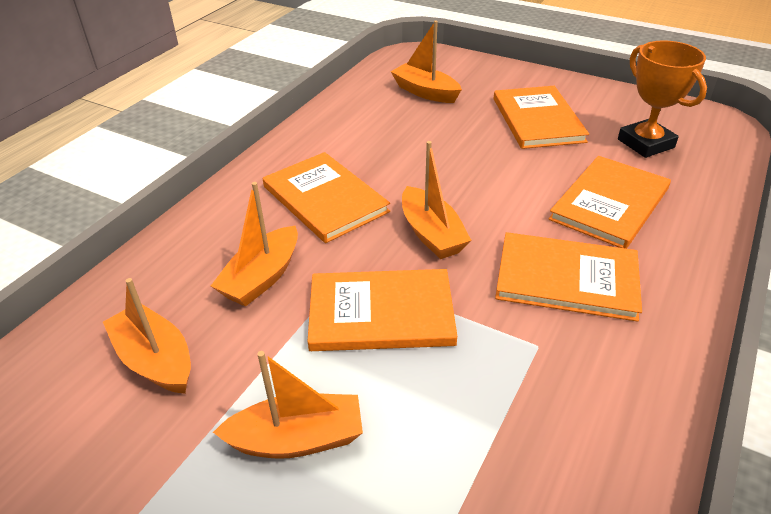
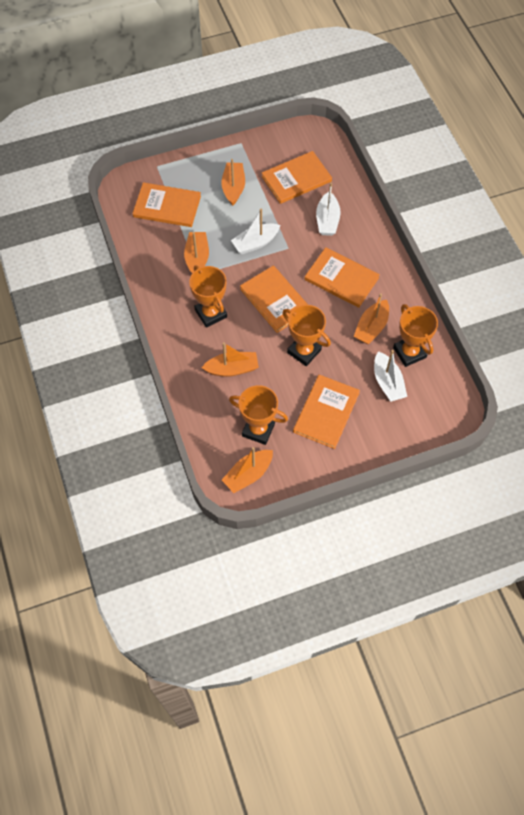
orange trophy: [618,41,707,158] = 1 -> [189,265,227,328] [229,385,288,445] [282,305,331,366] [393,304,438,367] = 4
white boat: none = 0 -> [231,209,280,254] [316,183,341,236] [374,350,407,402] = 3

